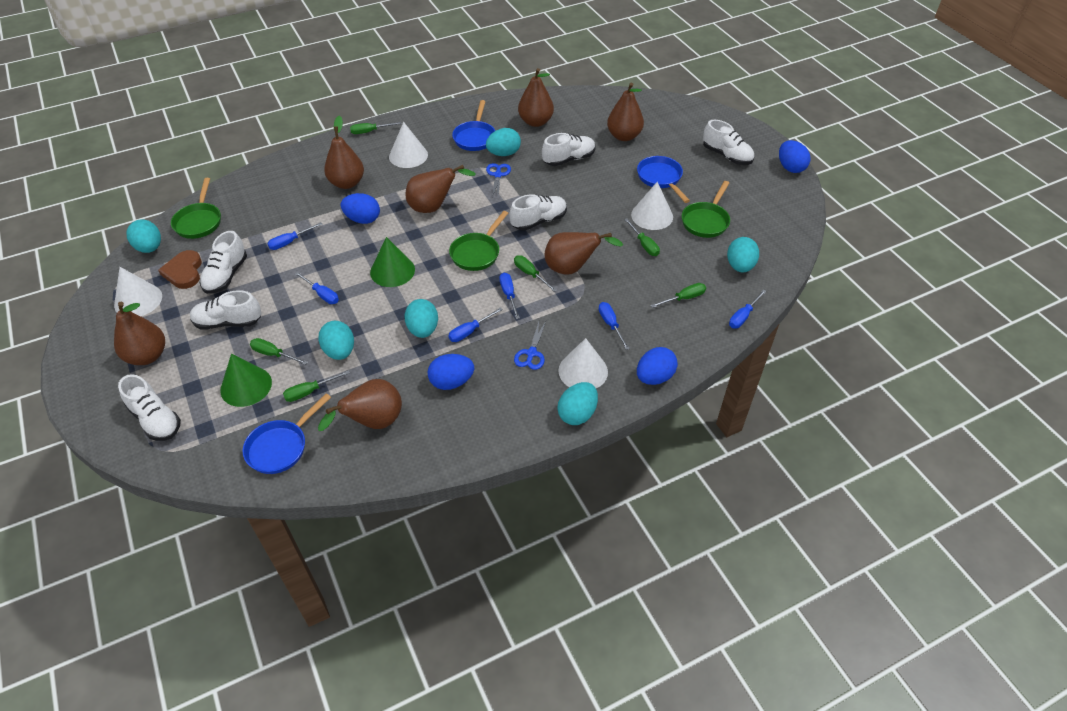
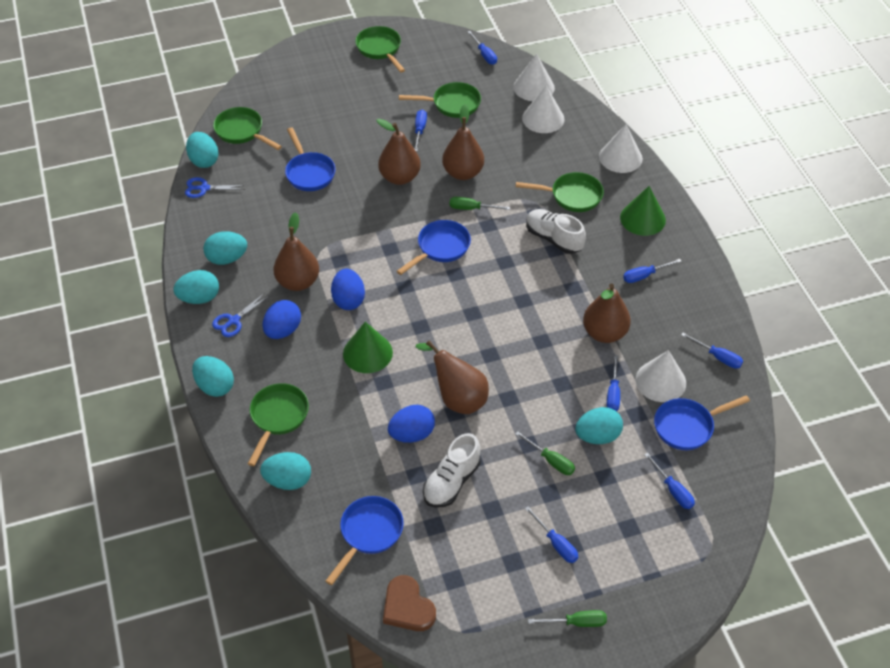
blue egg: [341,193,380,224] [427,354,474,390] [637,347,678,385] [779,140,810,173] = 4 -> [263,300,301,339] [331,269,365,310] [388,405,435,443] = 3
blue pan: [243,393,331,474] [452,100,495,151] [637,156,690,203] = 3 -> [285,127,336,191] [325,496,404,585] [397,220,471,275] [654,395,750,450] = 4
blue screwdriver: [267,222,323,250] [294,272,339,304] [448,307,503,342] [499,273,520,319] [599,302,630,350] [729,290,766,328] = 6 -> [414,110,427,152] [468,31,497,65] [525,506,578,563] [607,355,620,412] [623,259,682,283] [644,453,695,509] [681,333,743,369] = 7
brown pear: [114,302,165,365] [318,379,402,431] [324,116,364,189] [405,165,476,213] [518,68,554,127] [545,232,623,275] [607,82,644,141] = 7 -> [274,212,319,291] [376,119,421,185] [416,341,489,414] [442,104,484,180] [583,283,631,343] = 5
green pan: [171,178,221,239] [449,211,508,271] [682,181,730,238] = 3 -> [213,107,282,150] [248,383,309,466] [355,26,405,73] [399,82,481,118] [516,172,604,212] = 5
green screwdriver: [250,338,308,365] [283,370,350,402] [350,122,401,134] [514,255,557,292] [624,218,660,256] [651,283,706,308] = 6 -> [450,197,510,210] [515,431,575,475] [528,610,607,627] = 3
white shoe: [118,374,181,441] [190,290,261,330] [200,231,247,294] [509,194,567,231] [542,133,596,166] [703,119,754,165] = 6 -> [423,433,481,508] [526,209,586,254] = 2

